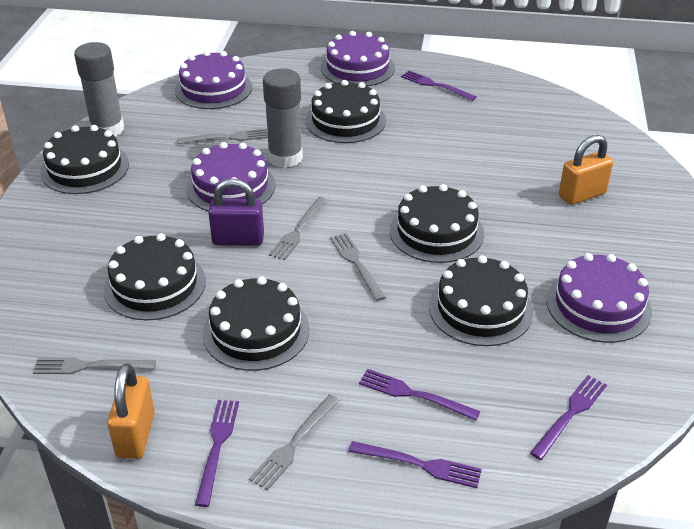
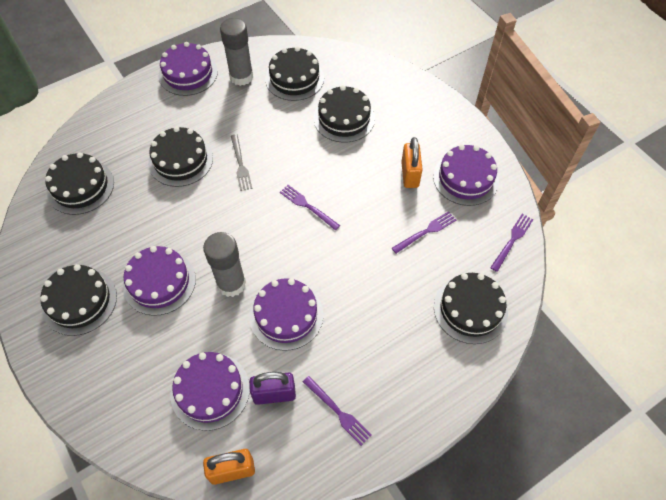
grey fork: [33,358,156,374] [177,129,268,144] [249,394,339,490] [269,197,327,260] [330,233,386,301] = 5 -> [231,134,252,191] = 1
purple cake: [175,51,252,109] [186,142,275,211] [321,31,395,86] [546,253,652,343] = 4 -> [123,246,196,316] [159,42,218,96] [170,352,250,431] [249,278,324,351] [433,145,499,206] = 5
purple fork: [195,400,239,507] [348,441,482,488] [359,369,481,420] [401,71,476,101] [530,375,607,460] = 5 -> [280,185,340,230] [303,376,372,446] [392,211,456,254] [490,214,534,272] = 4

